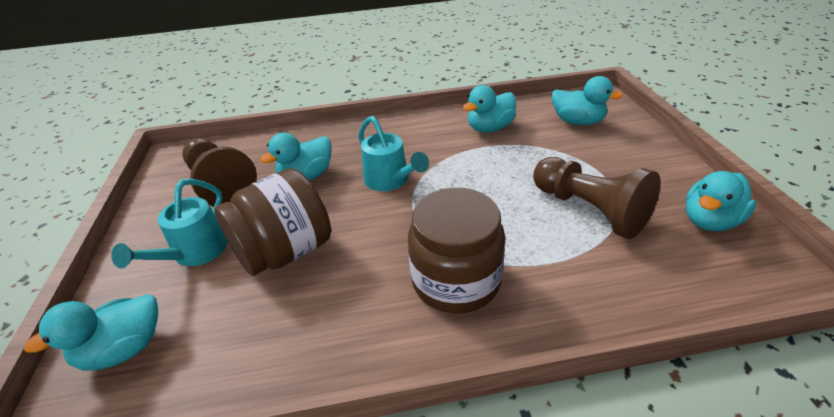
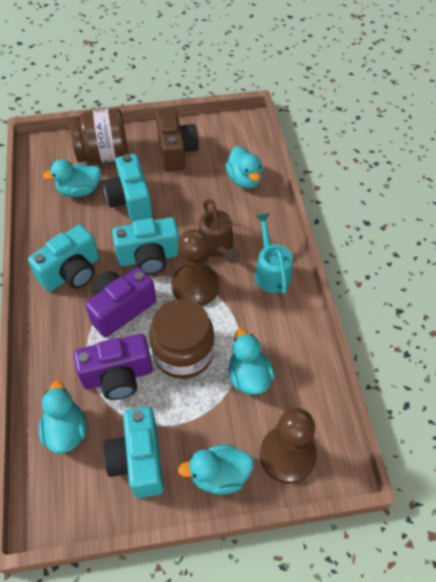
brown camera: none = 0 -> [155,108,199,172] = 1
brown watering can: none = 0 -> [199,199,240,263] = 1
purple camera: none = 0 -> [73,334,153,400] [85,267,156,337] = 2
turquoise camera: none = 0 -> [28,225,99,292] [103,154,153,222] [104,407,164,498] [112,217,179,275] = 4
turquoise watering can: [111,178,228,268] [358,116,429,191] = 2 -> [255,213,293,294] = 1

